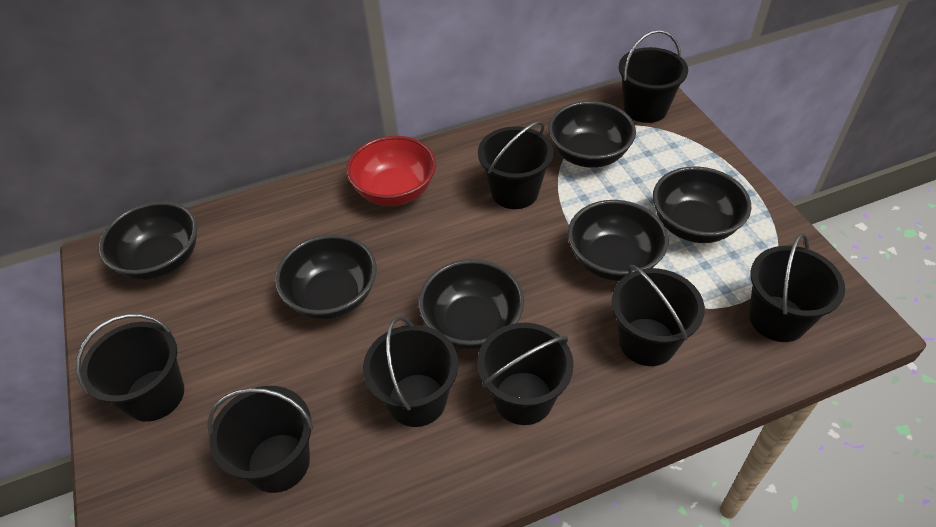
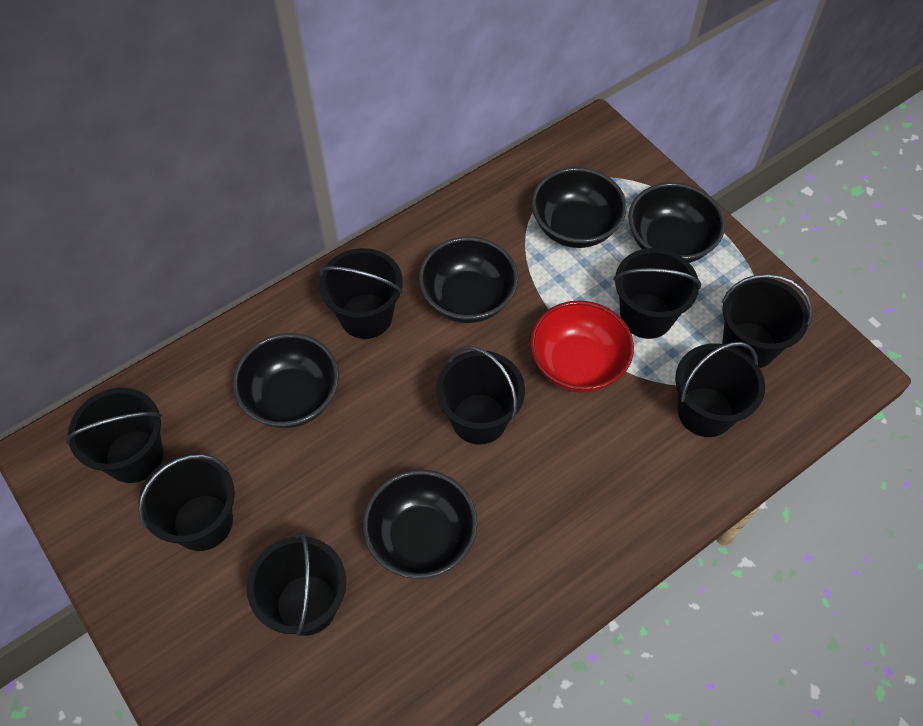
black bowl: [98,201,197,280] [275,234,376,320] [418,259,524,349] [548,101,636,168] [568,200,668,281] [653,166,751,243] = 6 -> [232,333,339,428] [363,470,477,579] [419,237,518,323] [531,167,627,248] [628,182,725,263] = 5

